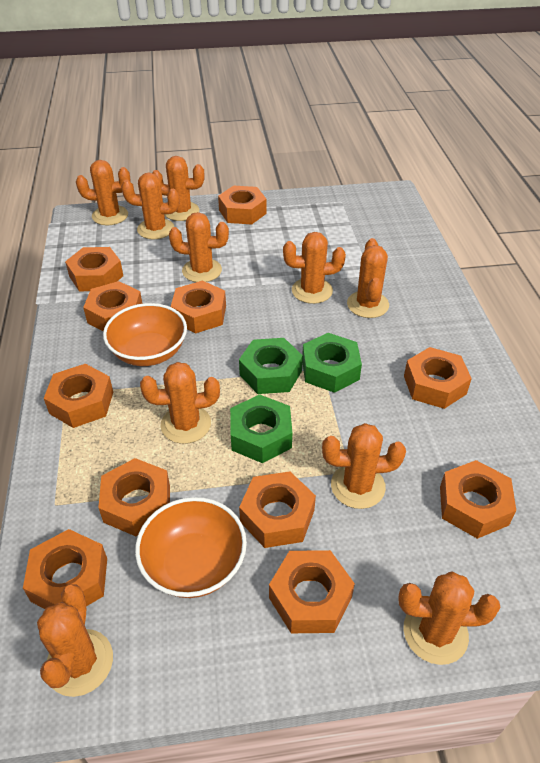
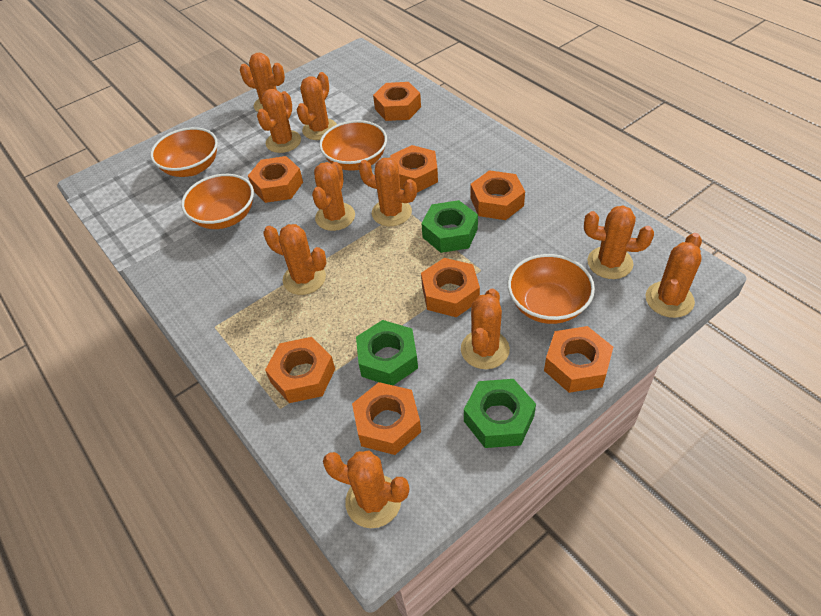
orange bowl: [103,303,187,366] [135,497,247,598] = 2 -> [150,127,218,177] [181,174,254,229] [319,120,387,171] [508,254,595,324] = 4
orange nut: [23,529,107,609] [44,364,113,428] [65,247,123,291] [83,281,142,331] [98,458,170,536] [171,281,226,334] [218,185,267,224] [239,471,316,548] [269,550,355,633] [404,347,472,409] [440,460,516,539] = 11 -> [248,156,303,203] [265,337,335,403] [352,382,421,455] [373,82,421,121] [390,145,438,193] [421,258,480,317] [471,170,525,220] [544,326,613,393] = 8

